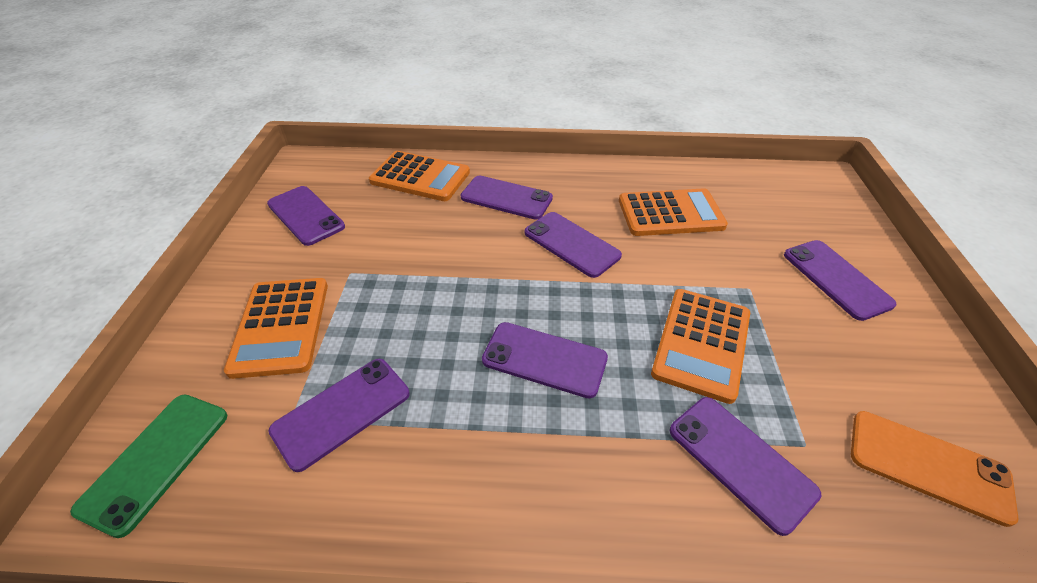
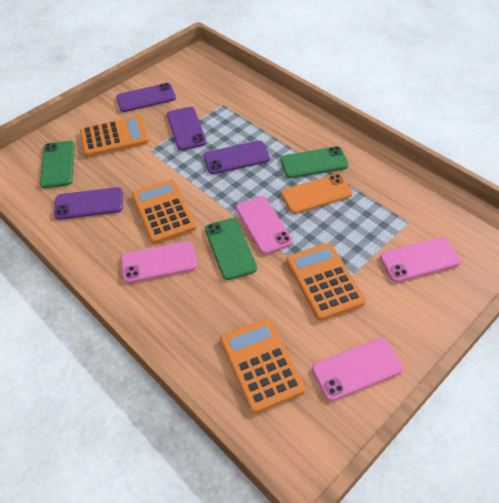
green phone: [70,394,227,538] = 1 -> [40,141,74,188] [205,218,257,280] [280,146,349,178] = 3
pink phone: none = 0 -> [121,241,197,283] [236,196,293,254] [312,338,403,401] [380,237,461,282] = 4
purple phone: [267,186,345,246] [269,359,410,472] [461,176,553,220] [482,322,608,399] [525,212,622,278] [670,397,821,536] [784,240,897,321] = 7 -> [54,187,123,220] [116,83,176,112] [167,107,207,150] [203,141,270,174] = 4

